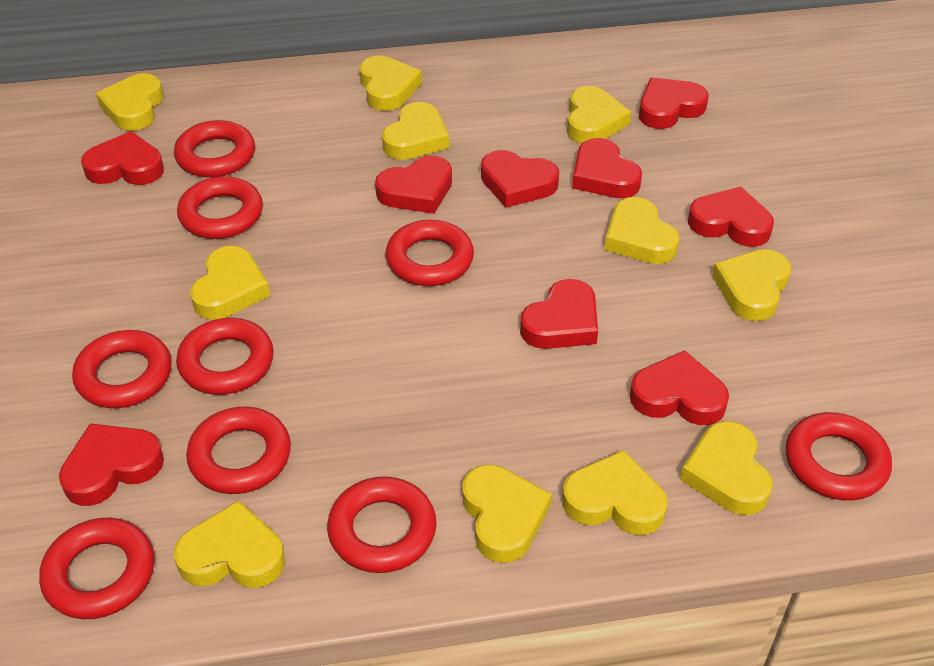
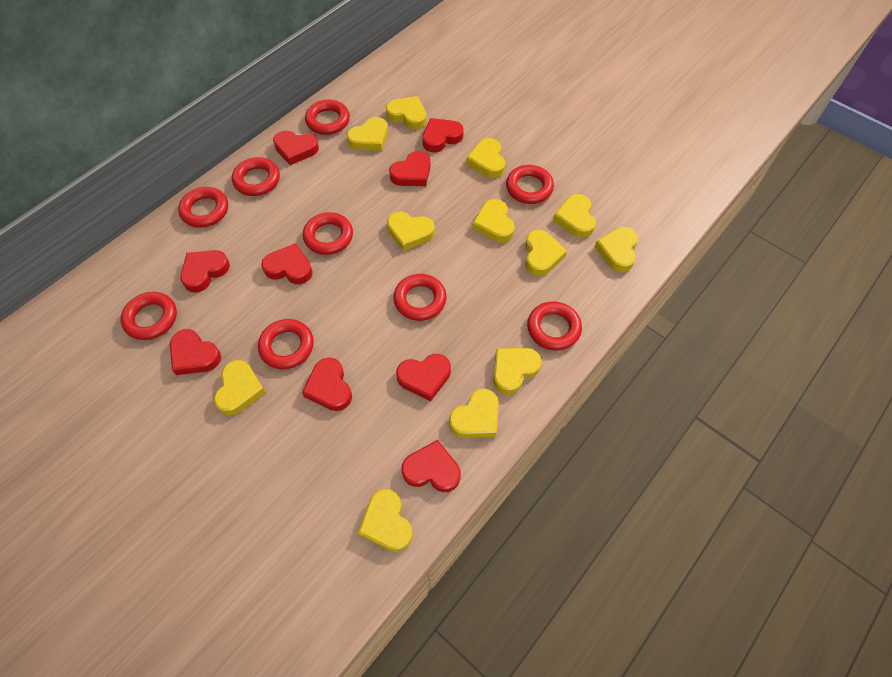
yellow heart: [96,73,164,131] [174,500,285,588] [190,246,270,320] [359,56,422,111] [382,102,449,160] [462,464,552,563] [562,450,668,535] [567,86,631,144] [604,197,679,264] [680,421,773,515] [712,249,791,321] = 11 -> [214,360,266,415] [347,117,388,151] [358,489,413,552] [386,96,427,129] [387,212,435,251] [449,389,499,438] [466,138,505,178] [472,199,515,243] [493,348,541,395] [525,230,567,276] [553,194,596,238] [595,227,638,272] = 12

